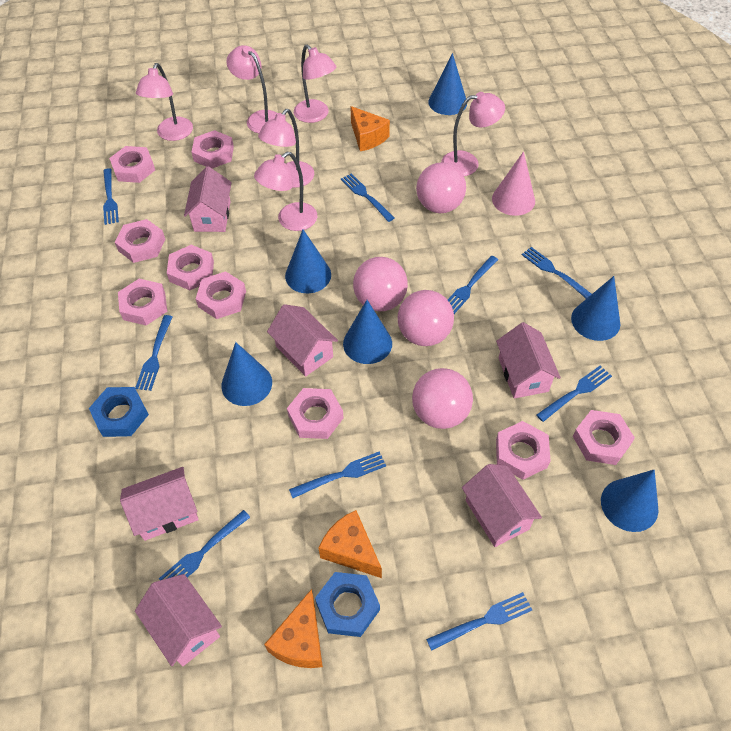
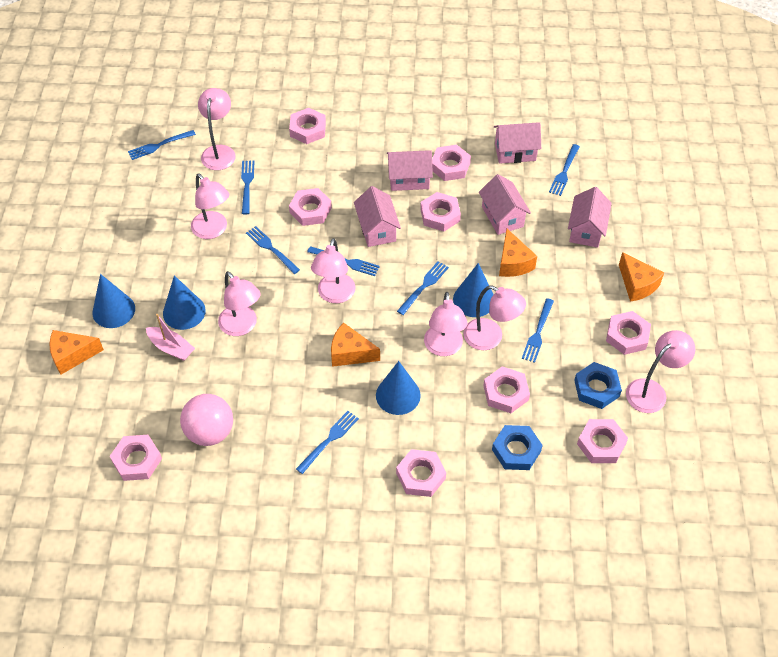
blue cone: [221,342,272,406] [285,229,331,293] [343,300,392,364] [428,53,467,115] [571,276,620,341] [601,470,658,532] = 6 -> [92,274,135,328] [163,275,206,330] [376,361,421,415] [453,263,494,317] = 4
blue fork: [103,168,119,225] [135,315,172,391] [159,510,250,580] [289,451,386,498] [340,173,394,222] [426,592,532,651] [448,256,498,314] [522,247,592,299] [536,366,612,422] = 9 -> [128,130,196,160] [241,161,255,214] [246,226,300,274] [296,411,359,474] [307,246,380,276] [397,261,449,315] [522,298,554,363] [549,144,580,196] = 8
orange cheese: [264,589,323,668] [318,510,382,578] [350,106,390,151] = 3 -> [49,330,104,375] [331,323,380,367] [499,229,537,277] [619,252,664,302] = 4
pink ball: [353,257,408,312] [398,290,454,346] [412,368,473,429] [416,162,466,213] = 4 -> [180,394,233,446] = 1
pink boat: none = 0 -> [146,314,195,361] = 1
pink cone: [492,151,535,216] = 1 -> none = 0
pink house: [120,467,199,541] [135,574,222,666] [184,166,232,232] [267,304,338,377] [462,464,542,547] [496,322,561,398] = 6 -> [354,186,401,247] [387,150,433,191] [479,174,531,235] [494,122,541,164] [568,187,612,248] = 5
pink lamp: [136,63,193,141] [226,45,276,133] [254,152,317,231] [258,109,314,188] [294,44,336,123] [441,92,505,176] = 6 -> [191,173,229,239] [198,88,236,170] [218,271,261,336] [311,238,356,303] [424,292,468,356] [463,285,526,350] [626,330,695,413] = 7

